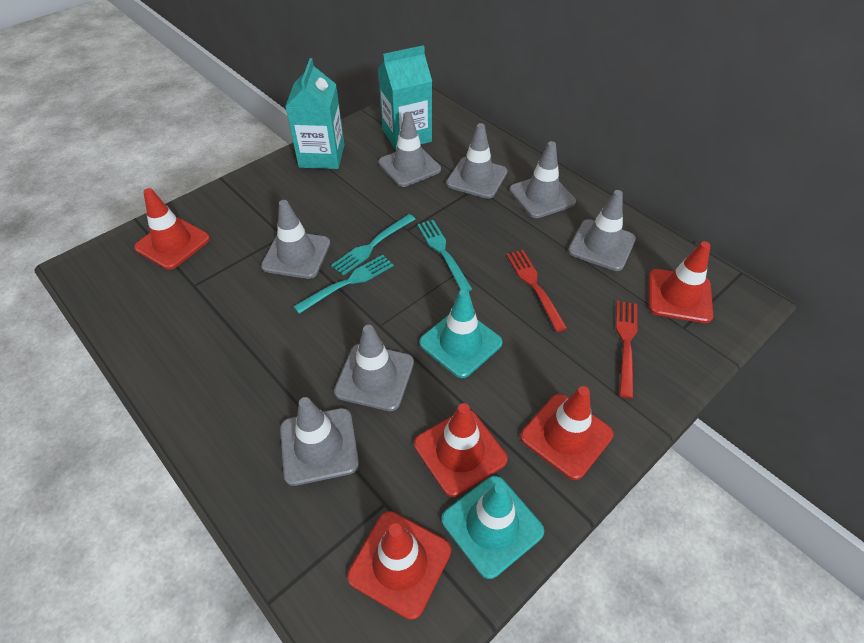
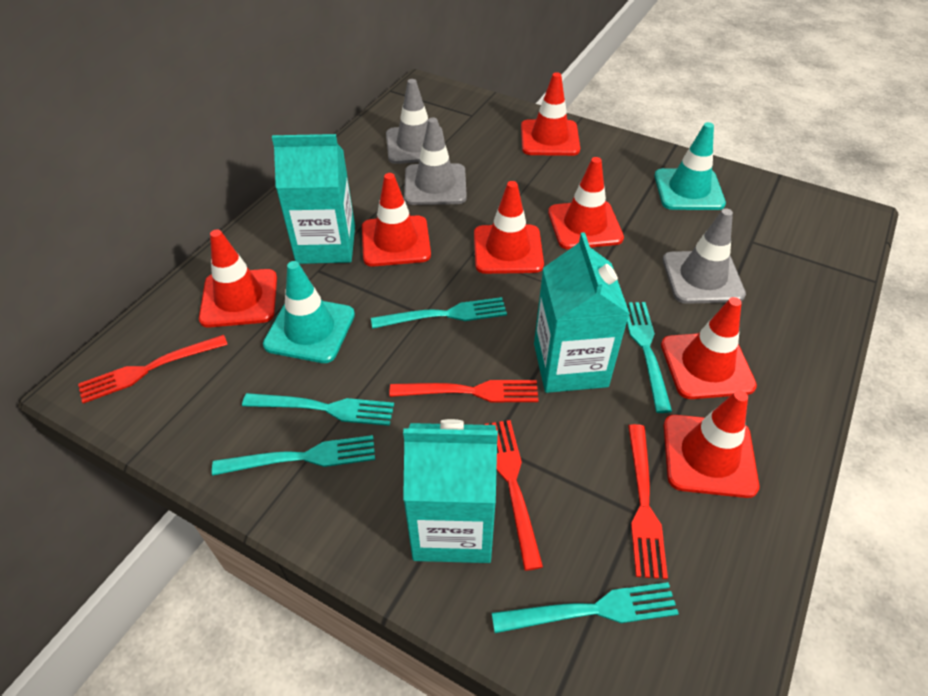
grey traffic cone: [261,200,330,279] [280,397,359,486] [334,325,414,411] [378,112,441,187] [446,123,507,199] [509,141,576,218] [568,190,636,271] = 7 -> [386,79,445,164] [404,117,467,205] [663,208,746,304] = 3
red fork: [506,250,567,332] [616,301,637,399] = 2 -> [78,335,228,403] [389,380,539,402] [484,420,543,571] [628,424,668,579] = 4
red traffic cone: [134,188,210,270] [347,511,451,620] [414,403,508,497] [521,386,614,480] [649,241,713,323] = 5 -> [199,229,277,328] [362,173,431,267] [474,181,544,274] [521,72,580,156] [548,157,624,249] [661,297,757,399] [664,390,759,498] = 7
turquoise carton: [285,58,344,169] [378,45,432,150] = 2 -> [272,134,355,264] [403,419,498,563] [534,232,630,393] = 3
turquoise fork: [293,255,394,314] [331,214,415,276] [417,220,473,291] = 3 -> [212,435,375,476] [242,393,394,426] [371,297,507,329] [492,582,679,633] [626,302,672,413] = 5

